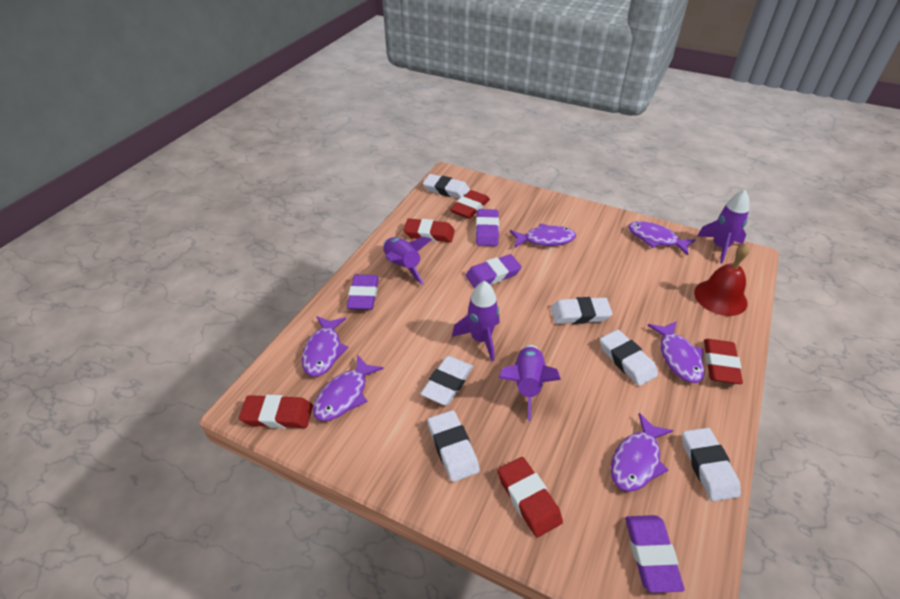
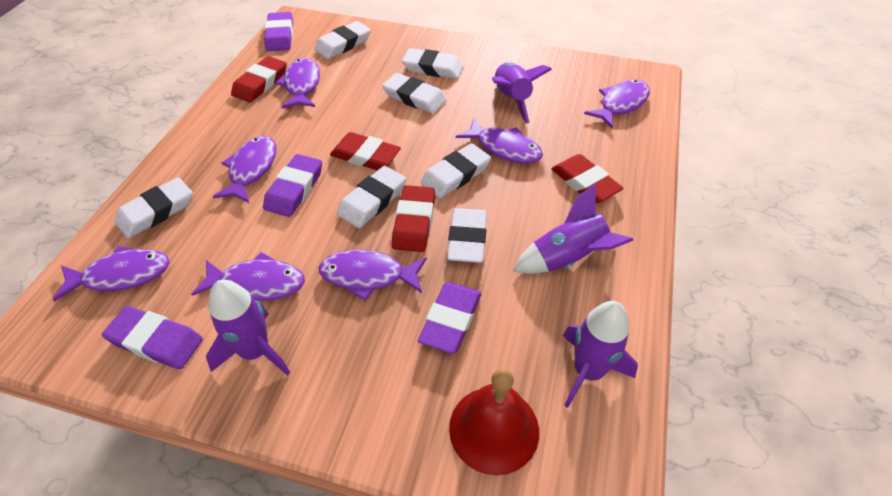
purple fish: [302,316,349,377] [313,354,384,421] [510,223,576,248] [611,413,673,492] [628,221,696,255] [647,321,705,383] = 6 -> [53,246,169,301] [191,252,305,301] [213,136,277,203] [276,58,320,109] [319,250,427,301] [456,118,543,164] [584,80,650,128] = 7
red eraser: [239,395,313,429] [403,218,455,242] [450,190,490,219] [498,457,563,537] [704,339,743,384] = 5 -> [231,56,287,103] [330,132,401,171] [392,185,435,252] [551,154,624,203] = 4
white eraser: [420,356,473,405] [423,174,470,199] [427,410,480,482] [551,297,613,324] [600,330,658,386] [682,428,741,502] = 6 -> [114,177,193,238] [314,21,371,59] [337,166,406,228] [382,73,447,114] [402,48,464,79] [421,143,491,198] [447,208,487,263] = 7

